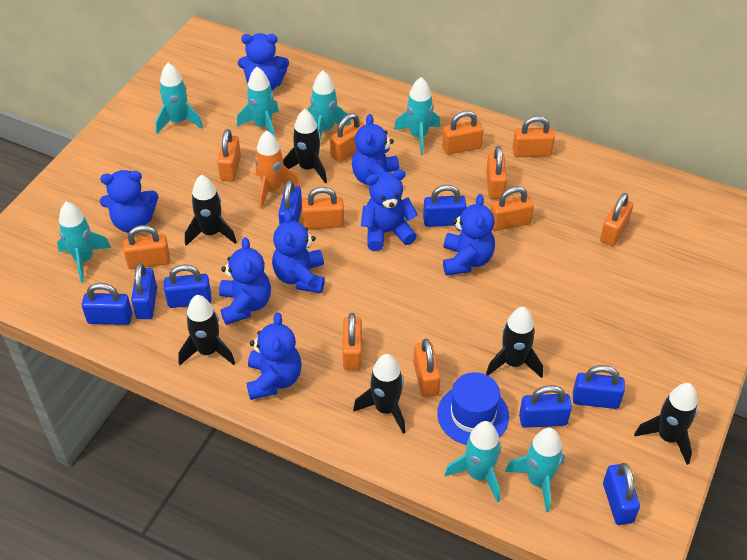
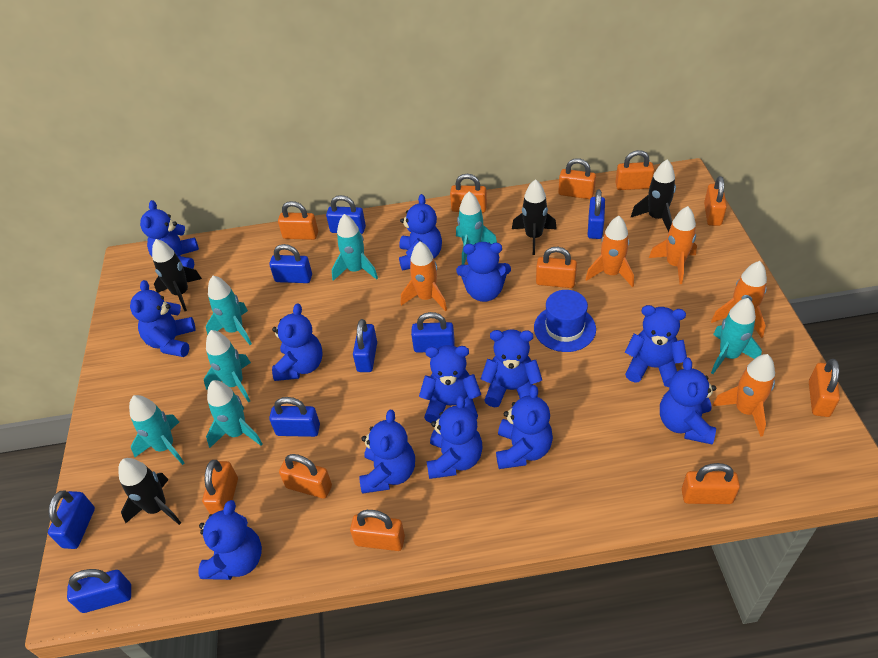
black rocket: [178,295,235,365] [185,175,237,246] [283,109,327,183] [353,354,405,434] [486,307,543,378] [634,383,698,465] = 6 -> [118,458,181,525] [152,239,202,311] [512,179,557,255] [631,159,676,232] = 4
blue teddy bear: [100,170,158,233] [219,237,271,325] [238,33,289,90] [247,312,302,400] [272,211,325,293] [352,114,399,185] [361,169,418,251] [443,194,495,276] = 8 -> [130,280,195,357] [140,200,199,269] [199,500,262,580] [272,304,323,381] [359,410,415,494] [399,194,442,271] [419,345,481,423] [427,395,482,479] [456,242,511,302] [481,329,542,407] [496,385,553,469] [625,305,687,387] [660,357,716,445] = 13
orange rocket: [255,130,300,209] = 1 -> [401,241,447,311] [585,216,634,287] [649,206,697,284] [711,261,767,338] [712,354,775,437] = 5

